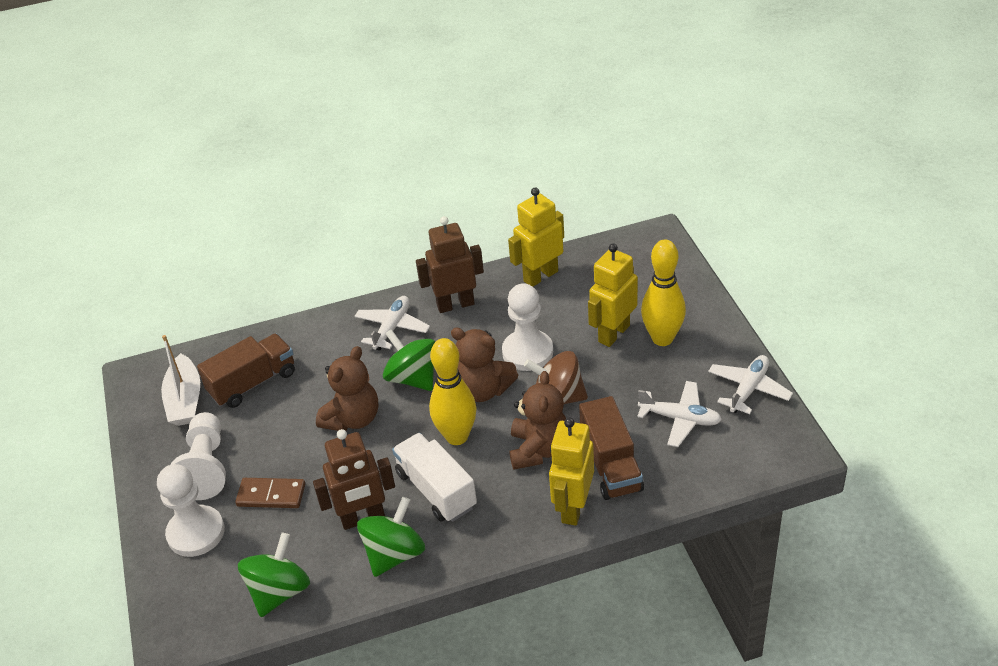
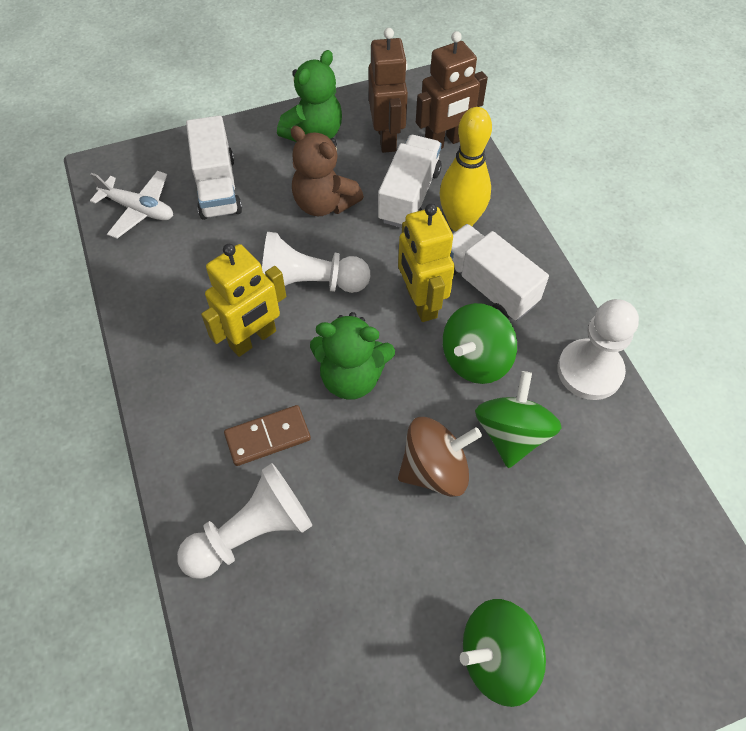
brown teddy bear: [316,346,378,431] [451,328,518,402] [509,371,566,470] = 3 -> [290,126,364,216] = 1
brown truck: [197,333,295,408] [579,396,644,500] = 2 -> none = 0
green teddy bear: none = 0 -> [277,50,342,142] [310,312,395,400] = 2
white boat: [161,335,200,426] = 1 -> none = 0
white plane: [354,296,430,351] [637,381,722,447] [708,355,793,414] = 3 -> [90,171,173,239] = 1
white truck: [392,433,477,522] = 1 -> [186,115,242,220] [378,135,442,228] [450,224,549,321] = 3
yellow bowling pin: [429,338,476,445] [641,239,686,346] = 2 -> [440,107,492,231] = 1
yellow robot: [508,187,564,287] [549,417,594,526] [588,243,638,347] = 3 -> [201,244,286,357] [398,204,455,322] = 2

